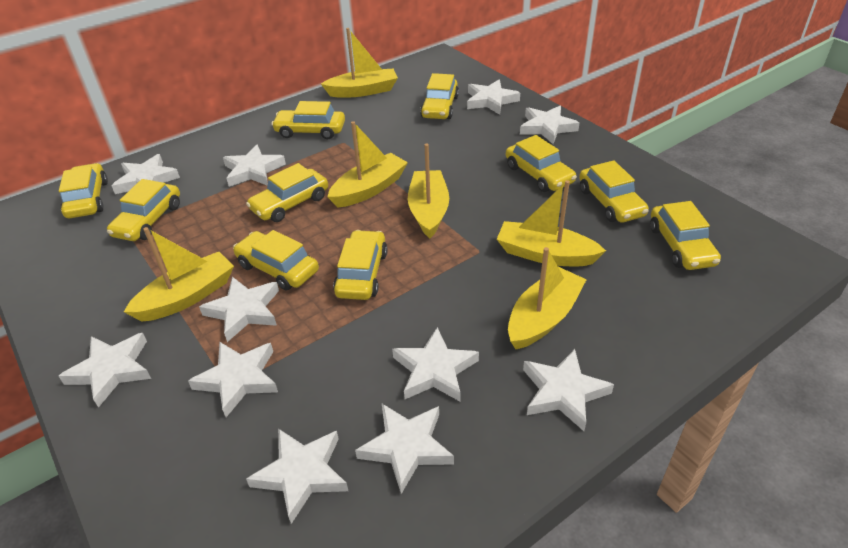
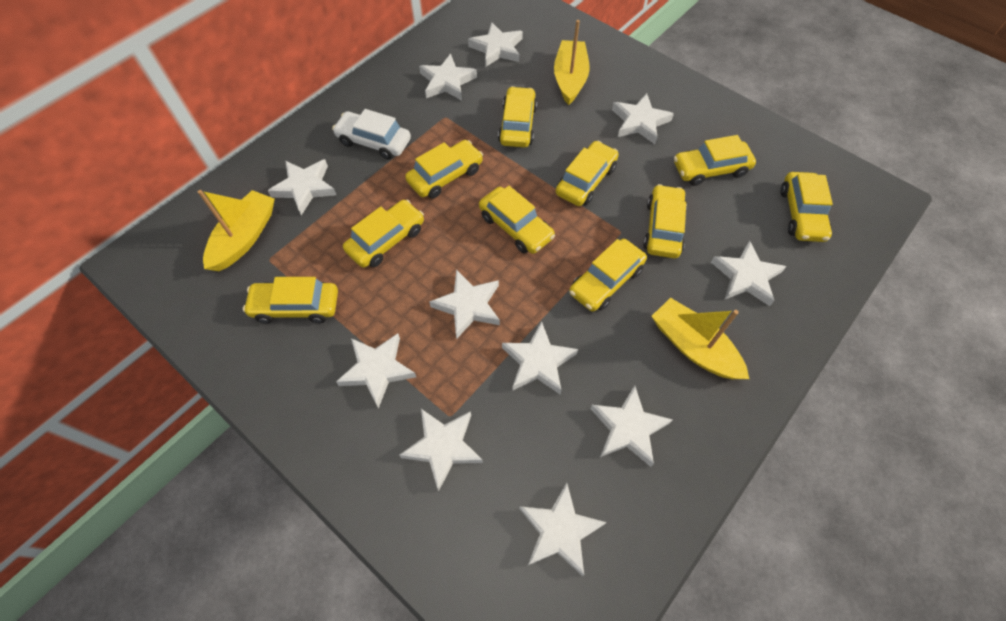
white car: none = 0 -> [332,109,411,160] = 1
yellow boat: [124,227,234,321] [321,28,398,98] [328,121,408,208] [408,143,449,238] [497,180,606,266] [508,247,587,349] = 6 -> [198,190,275,271] [554,20,590,105] [652,298,749,379] = 3

